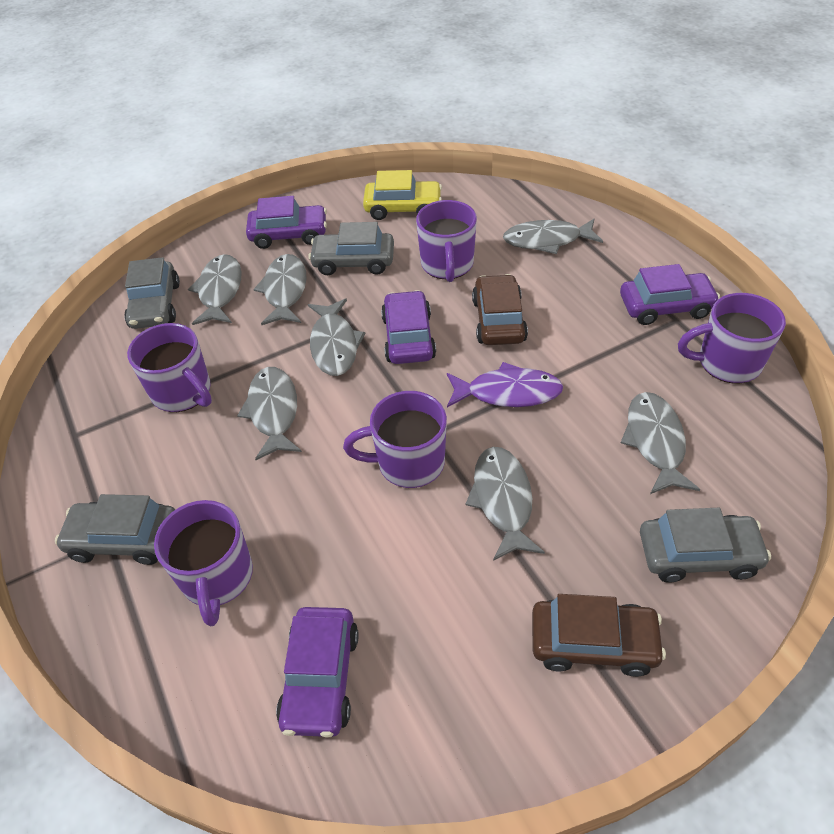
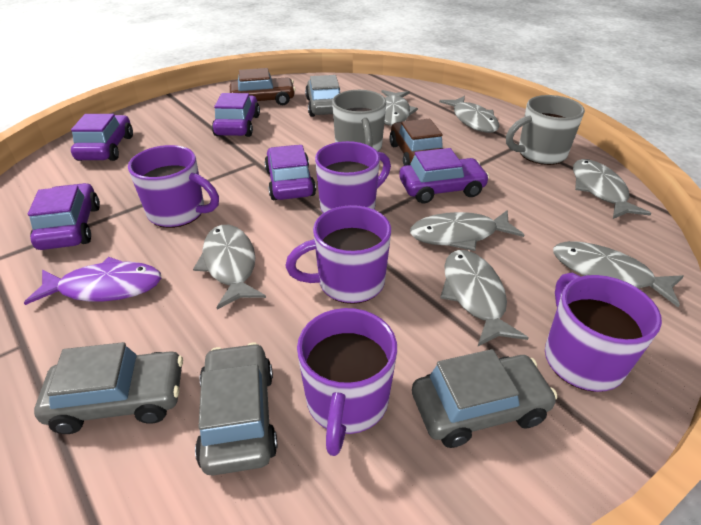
grey mug: none = 0 -> [332,90,386,152] [506,95,585,165] = 2
purple car: [246,196,327,249] [276,607,359,738] [381,290,436,364] [620,264,720,325] = 4 -> [28,183,100,250] [71,114,133,161] [212,93,260,137] [264,145,316,200] [399,148,490,203] = 5
yellow car: [363,170,442,220] = 1 -> none = 0

